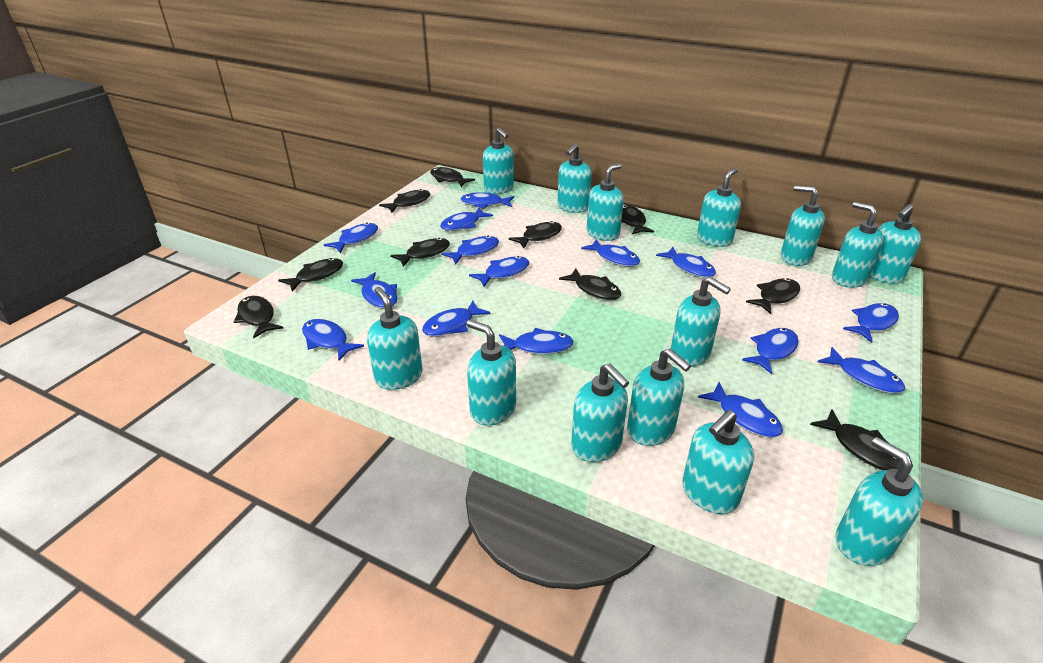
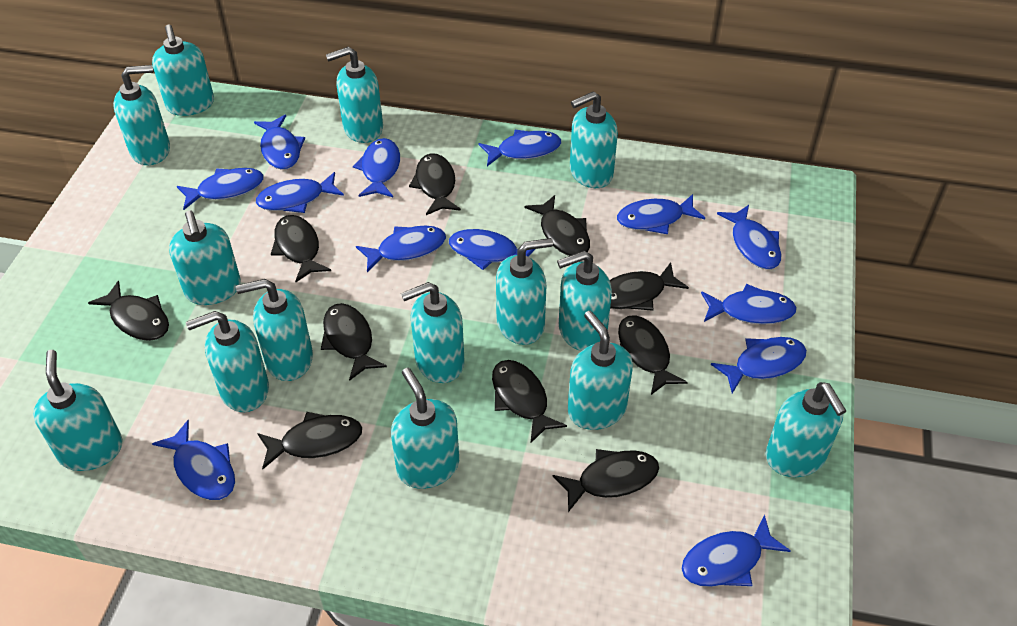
blue fish: [302,319,364,361] [324,223,378,253] [351,272,398,308] [422,301,490,336] [440,208,493,231] [441,236,499,265] [461,192,514,209] [469,256,529,287] [499,328,574,354] [581,239,640,267] [656,247,716,278] [698,382,783,437] [742,328,799,374] [818,347,905,393] [843,303,899,343] = 15 -> [152,420,235,500] [177,168,264,210] [254,115,305,170] [256,172,344,213] [353,138,400,197] [356,225,446,272] [449,229,535,270] [479,130,561,166] [617,194,705,234] [681,514,791,587] [701,284,797,324] [711,337,807,393] [717,205,781,269] = 13

